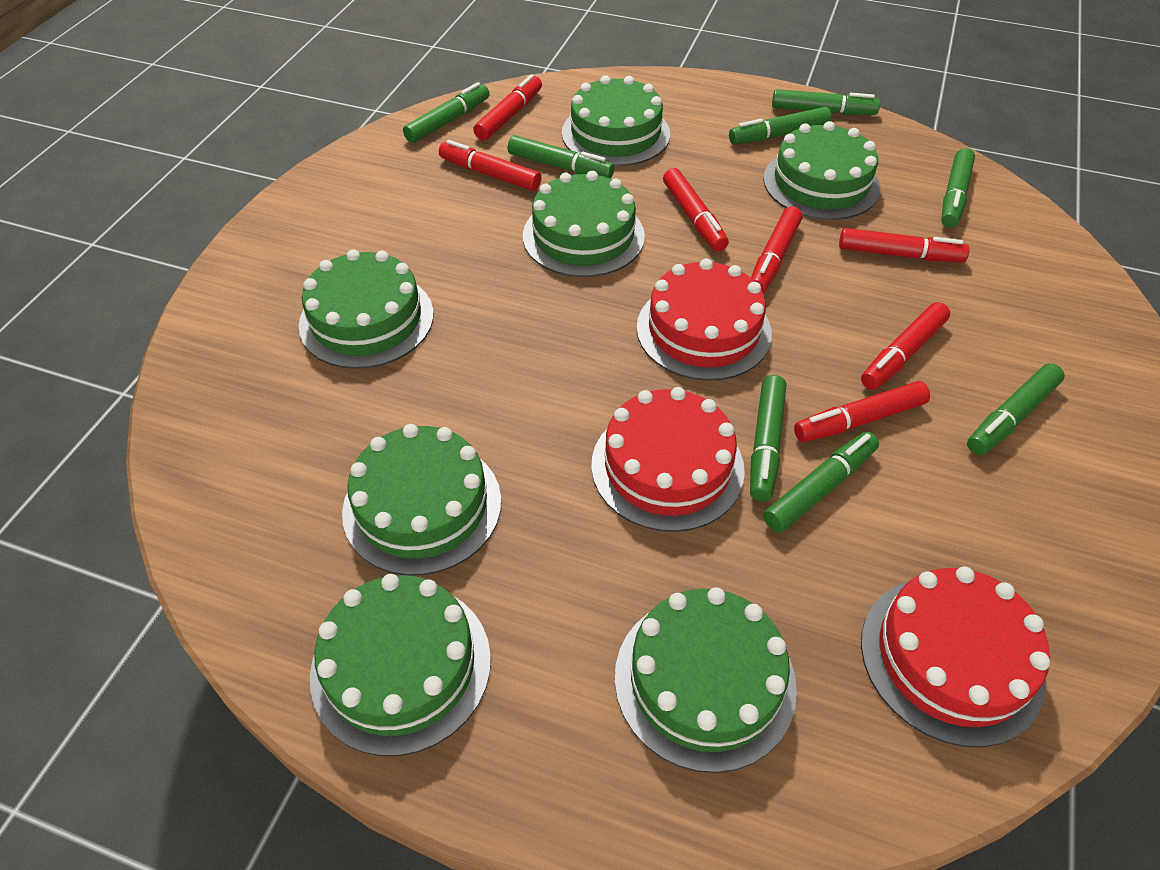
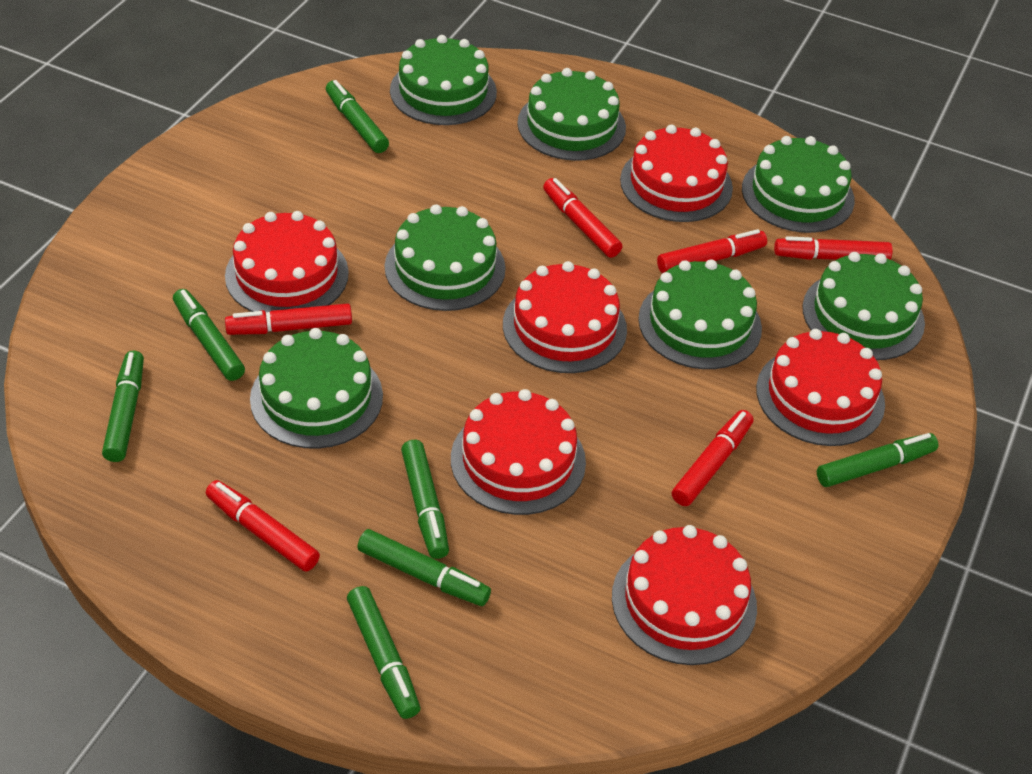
green marker: [403,82,490,143] [508,135,614,179] [729,107,831,144] [750,375,786,502] [763,432,879,533] [772,89,880,115] [941,148,975,228] [967,363,1065,455] = 8 -> [102,351,144,462] [173,289,245,381] [326,80,389,153] [347,586,420,719] [357,529,491,606] [401,440,449,559] [817,433,939,487] = 7
red cake: [591,387,745,532] [637,258,772,381] [861,567,1050,747] = 3 -> [225,211,349,312] [451,389,586,515] [503,261,627,373] [612,525,757,665] [620,125,733,222] [756,329,885,446] = 6
red marker: [439,140,541,191] [473,74,542,141] [663,168,729,251] [751,206,803,293] [794,381,930,442] [839,228,969,262] [861,302,950,390] = 7 -> [206,480,320,572] [225,303,352,335] [543,178,622,258] [657,229,767,273] [672,410,753,506] [774,236,893,260] = 6

